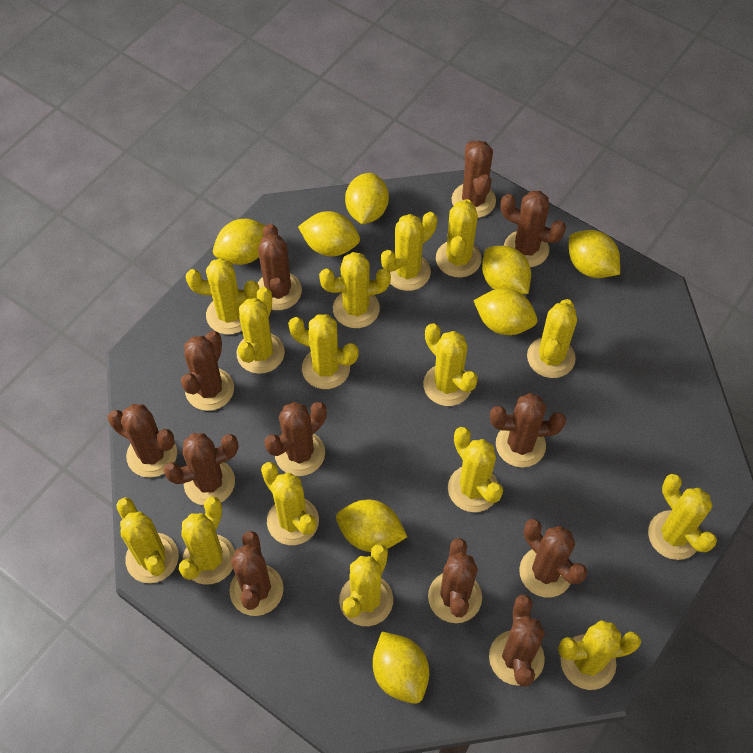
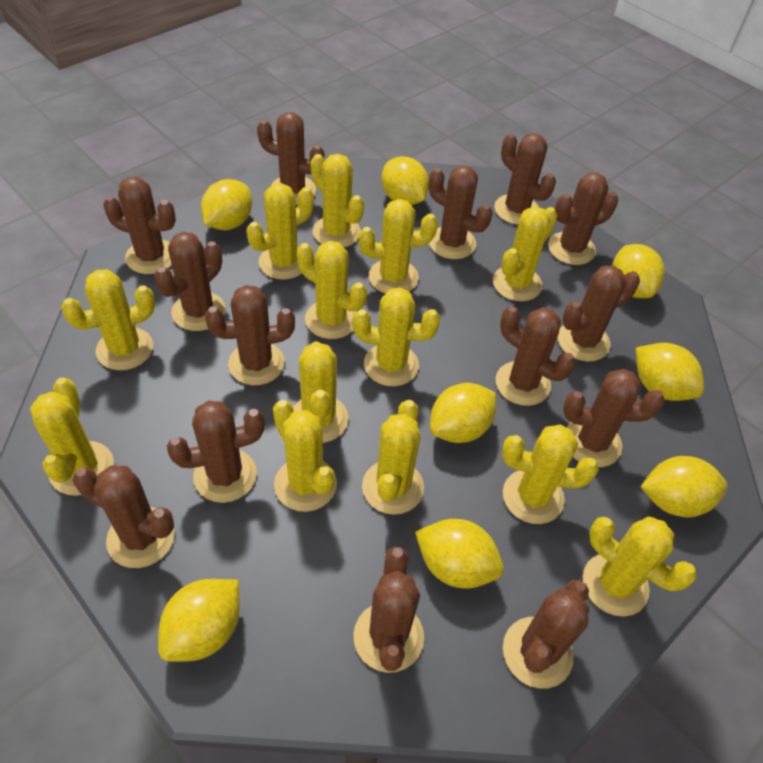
brown cactus: [108,404,177,478] [164,433,238,506] [181,331,234,411] [229,531,284,616] [258,224,302,310] [264,402,327,476] [428,538,482,623] [452,140,496,218] [489,595,545,687] [490,393,566,467] [500,191,566,267] [519,519,587,597] = 12 -> [73,465,175,568] [103,177,176,274] [154,232,226,331] [167,400,265,503] [205,285,295,385] [257,112,325,205] [353,547,424,673] [429,165,492,259] [494,133,556,225] [496,306,576,406] [503,580,589,689] [548,172,618,265] [558,266,640,361] [563,369,665,467] = 14
yellow cactus: [116,497,179,583] [179,496,235,585] [186,258,259,335] [237,287,285,374] [261,462,319,545] [288,314,359,389] [319,252,391,328] [339,544,393,626] [381,212,437,291] [423,323,478,406] [436,199,482,278] [448,427,503,512] [527,299,577,378] [558,620,641,690] [648,474,717,560] = 15 -> [30,377,114,496] [61,269,155,370] [247,183,314,279] [273,400,337,512] [293,342,349,443] [297,241,367,339] [311,154,364,247] [353,287,440,386] [359,199,438,294] [362,400,424,515] [493,206,557,301] [502,424,599,524] [583,516,697,617] = 13

